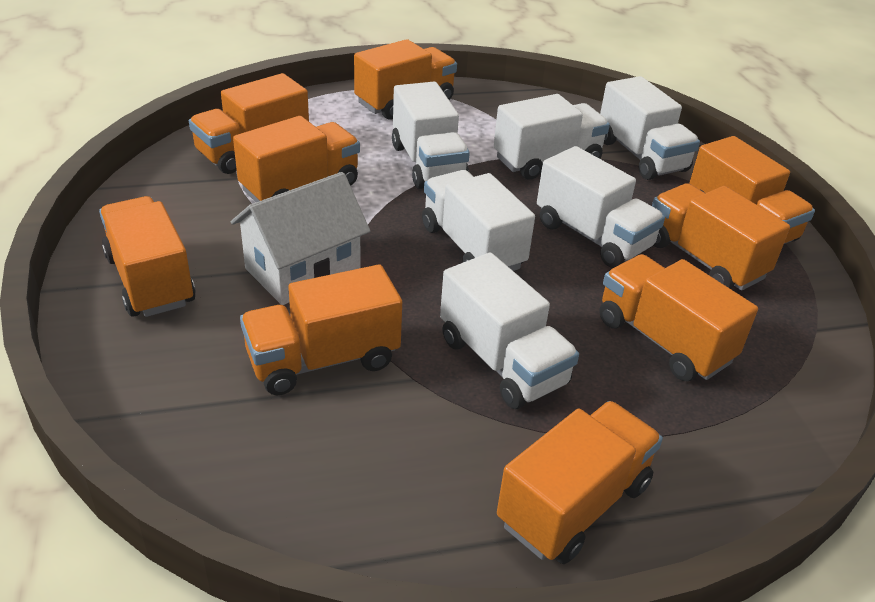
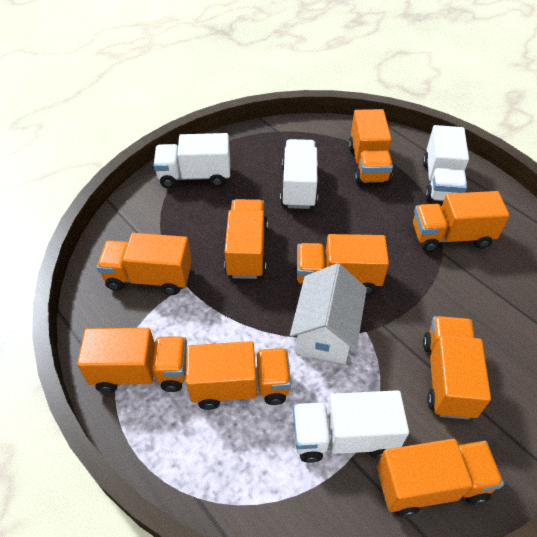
white truck: [392,82,470,189] [422,170,535,271] [440,252,579,409] [494,94,610,180] [537,146,665,268] [600,76,700,180] = 6 -> [153,133,230,188] [280,139,318,209] [293,390,409,463] [423,125,469,201] = 4

